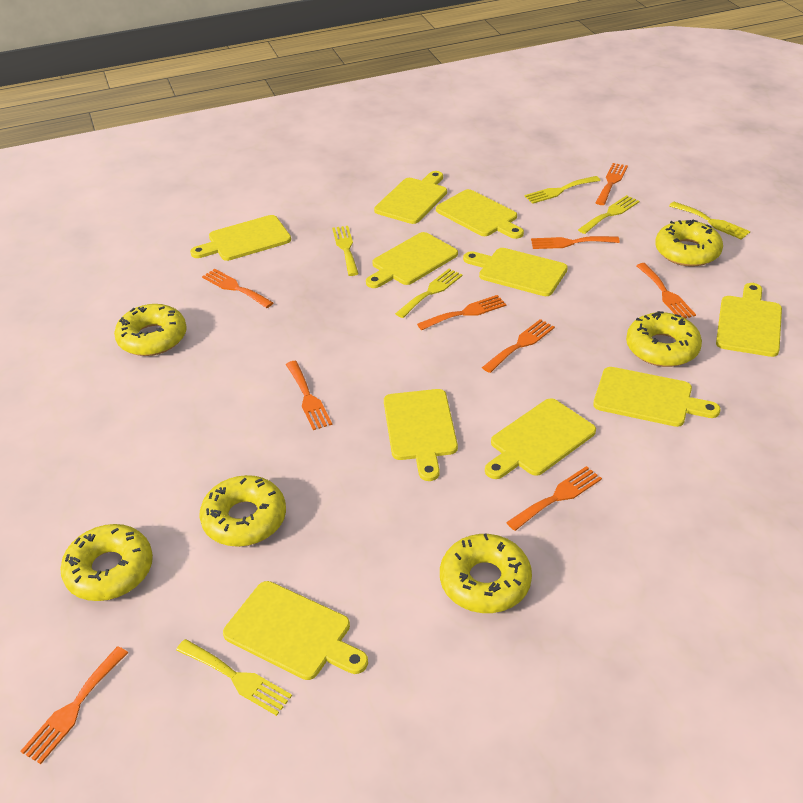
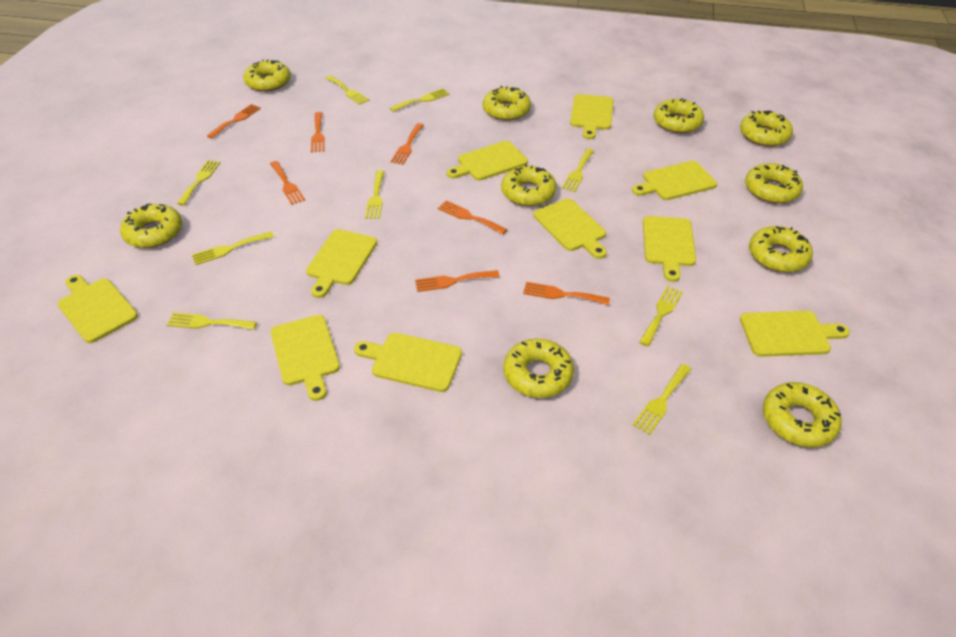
orange fork: [20,646,128,764] [202,269,273,308] [286,361,332,430] [417,295,506,330] [482,319,555,373] [506,466,602,531] [531,236,620,249] [596,163,628,205] [636,263,696,319] = 9 -> [207,104,261,139] [270,161,305,205] [311,112,325,152] [390,123,424,165] [415,270,500,292] [438,200,507,235] [523,282,610,305] = 7
yellow donut: [60,524,153,601] [114,304,187,356] [199,475,286,547] [440,534,532,613] [626,311,702,367] [655,220,723,267] = 6 -> [120,204,182,248] [243,59,291,92] [483,86,531,121] [501,164,557,206] [504,339,574,398] [654,98,704,133] [740,111,793,147] [745,163,803,204] [749,226,813,272] [763,382,842,447] = 10
yellow fork: [176,639,292,716] [332,226,359,276] [395,269,463,318] [525,176,600,204] [578,195,640,234] [669,202,750,240] = 6 -> [167,313,257,330] [177,160,220,206] [192,231,274,265] [326,75,369,105] [365,170,385,219] [390,89,449,112] [562,148,594,192] [633,364,691,435] [639,286,683,346] = 9

